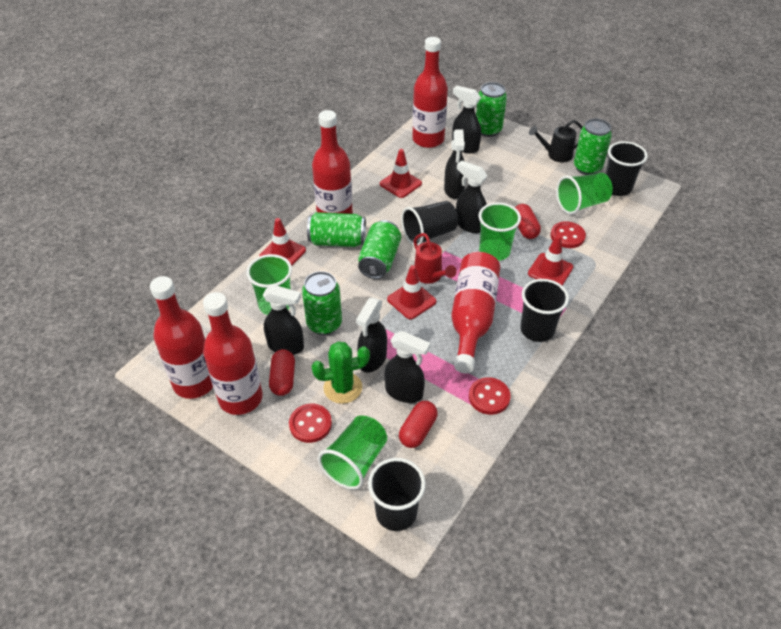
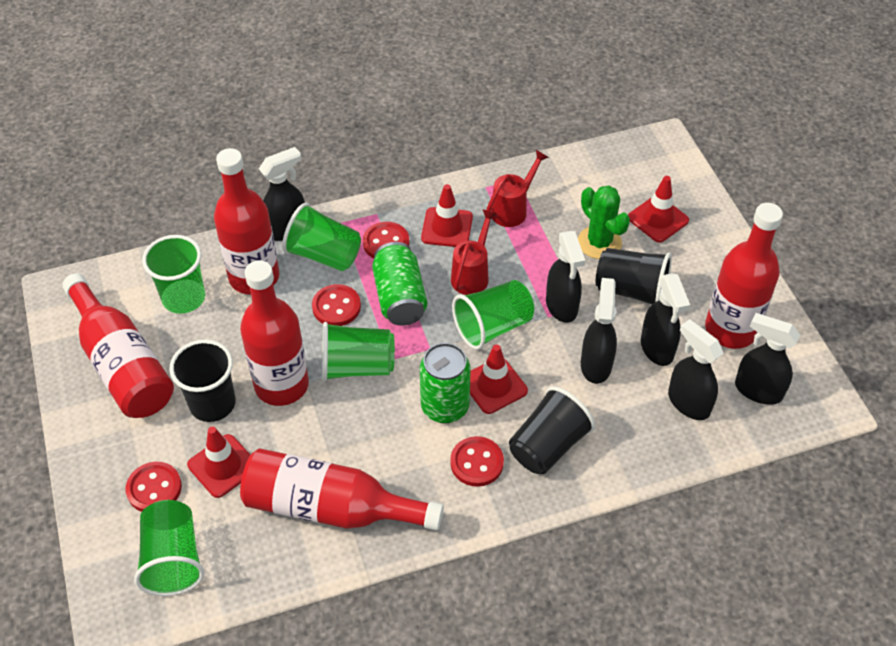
black cup: [368,458,426,531] [401,201,458,246] [520,279,569,342] [606,141,648,196] = 4 -> [169,339,235,422] [509,386,595,474] [596,248,672,304] = 3
black watering can: [529,120,583,162] = 1 -> none = 0
green can: [302,271,342,335] [307,212,366,247] [358,220,401,279] [476,82,507,137] [574,119,612,175] = 5 -> [372,242,427,326] [420,343,471,423] = 2
green cup: [246,254,292,315] [318,416,387,490] [478,202,521,261] [556,173,613,214] = 4 -> [134,500,204,596] [142,235,205,314] [282,203,361,271] [322,322,395,382] [452,280,534,350] = 5
red button: [289,404,332,443] [469,377,511,415] [550,221,586,248] = 3 -> [126,462,182,512] [312,284,361,326] [363,222,409,258] [450,436,504,487] = 4
red capsule: [269,349,295,396] [399,401,437,448] [515,204,541,239] = 3 -> none = 0
red watering can: [414,233,457,284] = 1 -> [451,210,497,295] [486,150,549,227] = 2

